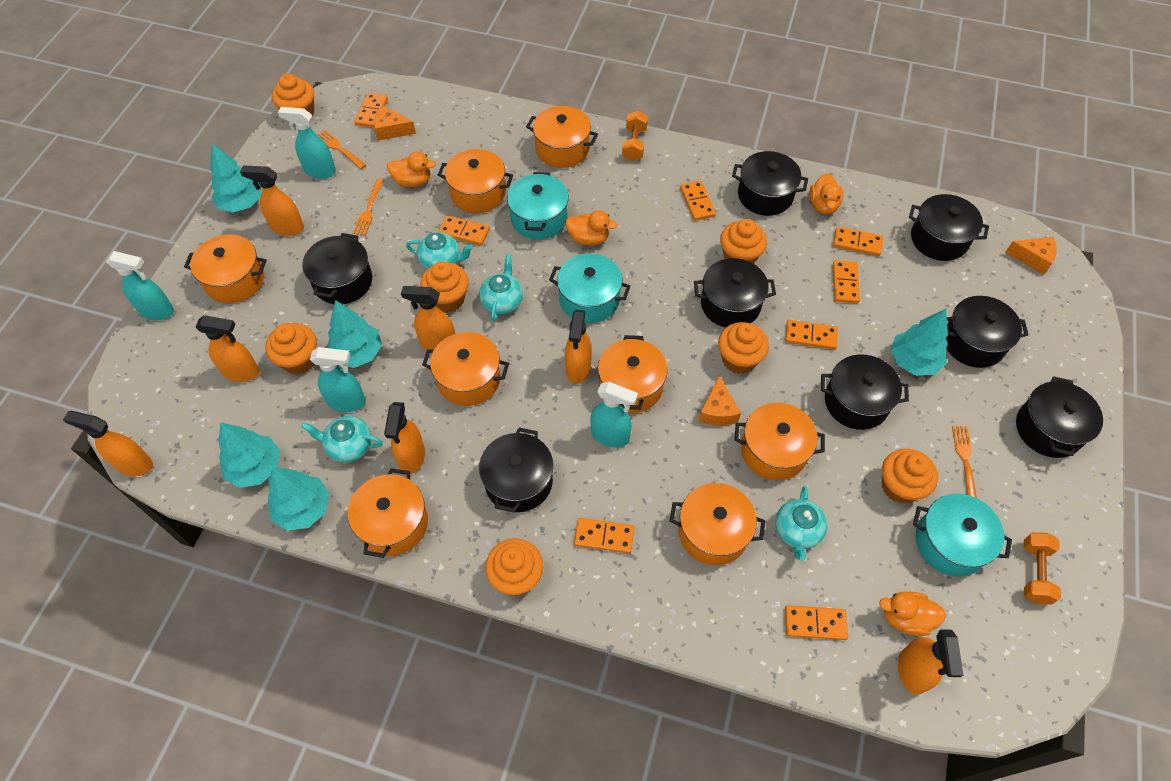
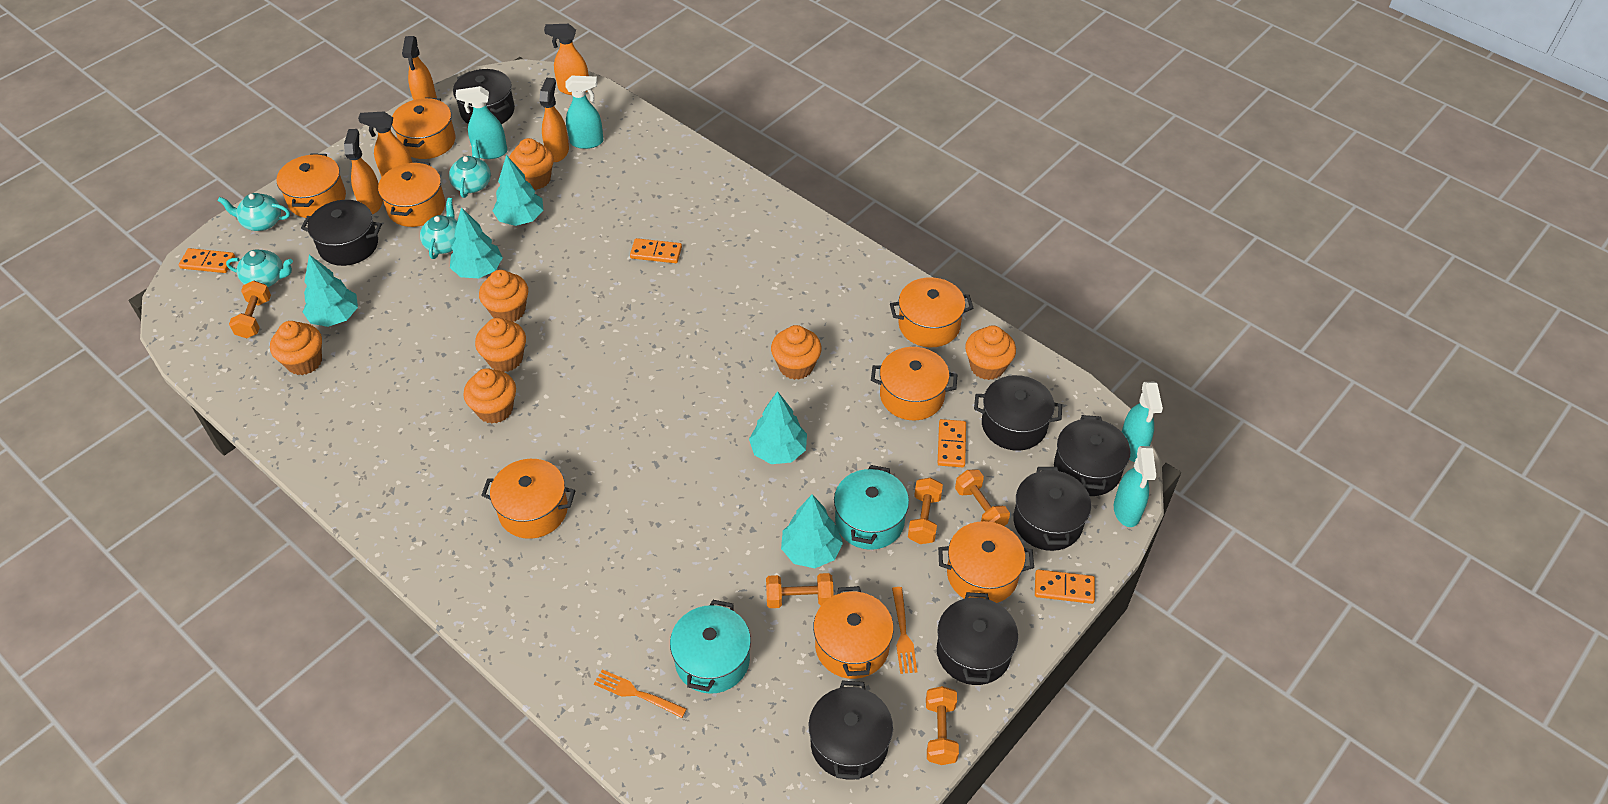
black pot: [302,233,372,304] [479,427,554,512] [694,258,776,327] [732,151,808,216] [821,354,909,430] [909,194,989,261] [946,296,1029,368] [1016,376,1103,458] = 8 -> [301,200,382,266] [453,69,515,124] [809,680,893,780] [937,592,1018,685] [974,375,1062,451] [1013,467,1091,551] [1054,415,1130,496] = 7
orange cheese: [374,106,416,141] [699,375,741,426] [1005,237,1057,275] = 3 -> none = 0
orange domino: [354,93,388,128] [438,215,490,246] [574,518,635,553] [680,181,716,221] [785,320,838,350] [785,605,848,640] [833,227,883,256] [833,260,860,303] = 8 -> [179,248,235,273] [630,238,682,263] [938,419,966,467] [1035,569,1095,604] = 4
orange duck: [387,151,436,187] [565,210,617,246] [809,173,843,215] [879,592,946,636] = 4 -> none = 0
orange dumbbell: [622,111,648,161] [1024,532,1061,605] = 2 -> [229,281,271,338] [766,573,834,608] [908,477,943,544] [926,686,959,765] [955,469,1010,526] = 5
orange fork: [318,129,366,169] [353,179,384,236] [952,426,977,498] = 3 -> [594,670,687,718] [892,587,917,674] = 2
orange spray bottle: [63,411,153,476] [196,315,260,382] [240,166,304,236] [384,402,425,474] [401,286,455,350] [565,310,592,384] [898,630,963,695] = 7 -> [344,129,383,214] [358,112,413,177] [402,36,437,100] [539,78,569,162] [544,24,589,95] = 5
turquoise pot: [507,172,569,240] [549,253,631,323] [913,494,1012,577] = 3 -> [670,600,751,694] [834,465,909,550] = 2

